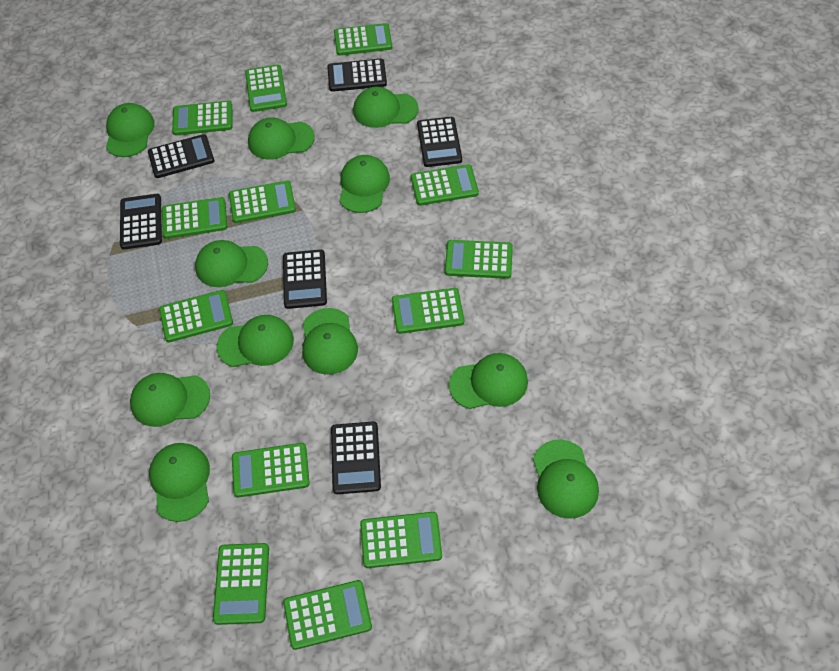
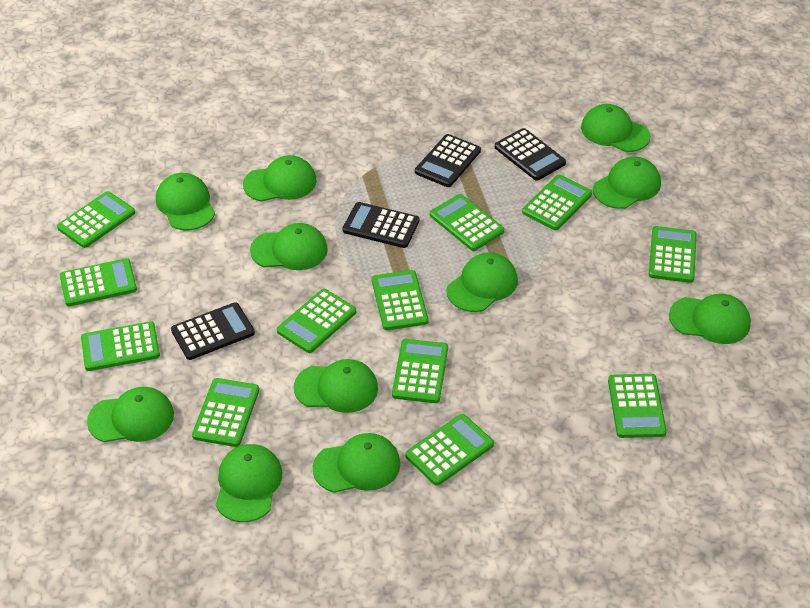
black calculator: [120,194,162,250] [148,134,214,178] [283,249,327,309] [327,59,387,92] [331,421,381,494] [417,117,462,167] = 6 -> [171,302,255,360] [343,202,419,248] [415,134,481,187] [495,128,566,181] = 4
green calculator: [159,290,233,342] [162,197,227,239] [172,101,232,135] [213,543,269,625] [229,181,296,223] [232,443,310,498] [245,65,287,112] [283,580,372,650] [334,23,392,55] [360,512,442,568] [392,288,464,334] [411,164,479,206] [445,240,513,279] = 13 -> [57,191,135,248] [60,258,137,306] [81,321,160,371] [192,378,259,447] [277,289,356,353] [372,270,428,330] [392,339,448,403] [406,414,494,486] [430,194,504,251] [522,175,592,230] [608,374,667,438] [649,226,697,283] = 12

